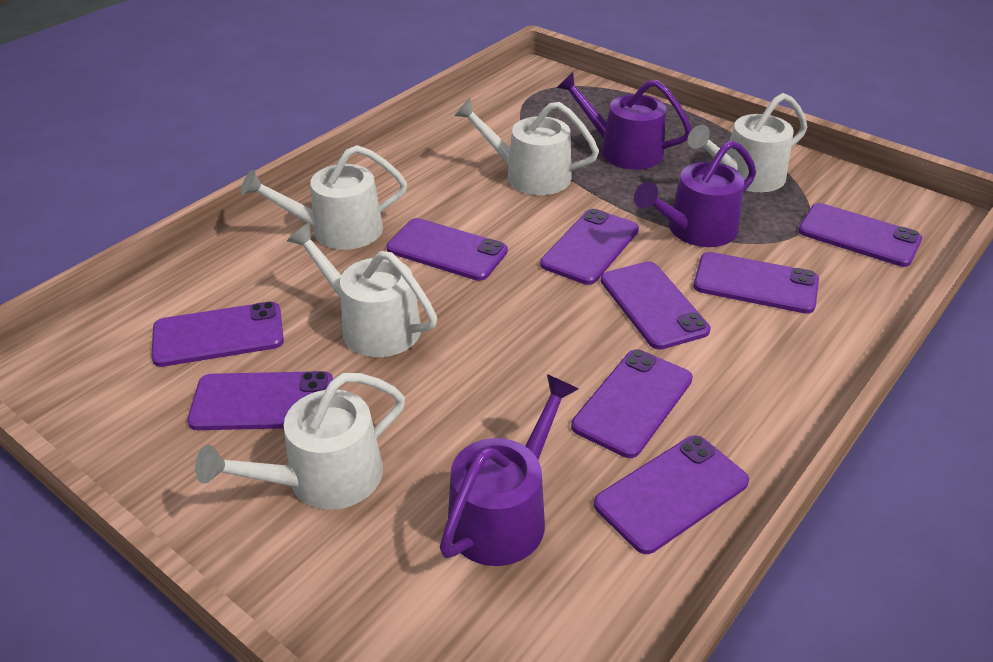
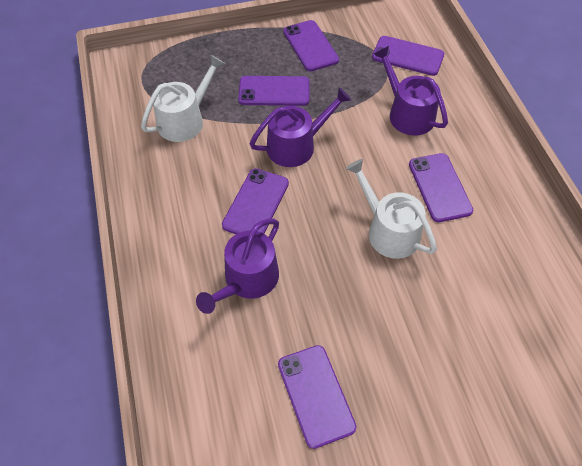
purple phone: [151,302,284,367] [187,371,333,430] [386,218,508,281] [540,209,639,285] [571,349,693,458] [594,435,749,554] [601,261,710,350] [693,252,819,314] [798,203,922,267] = 9 -> [222,168,289,234] [238,76,309,106] [278,345,356,449] [283,20,339,71] [372,36,444,76] [409,153,473,222] = 6
white watering can: [195,373,405,510] [241,145,407,250] [287,223,437,357] [454,98,599,195] [688,93,807,192] = 5 -> [141,54,225,142] [346,159,437,259] = 2

